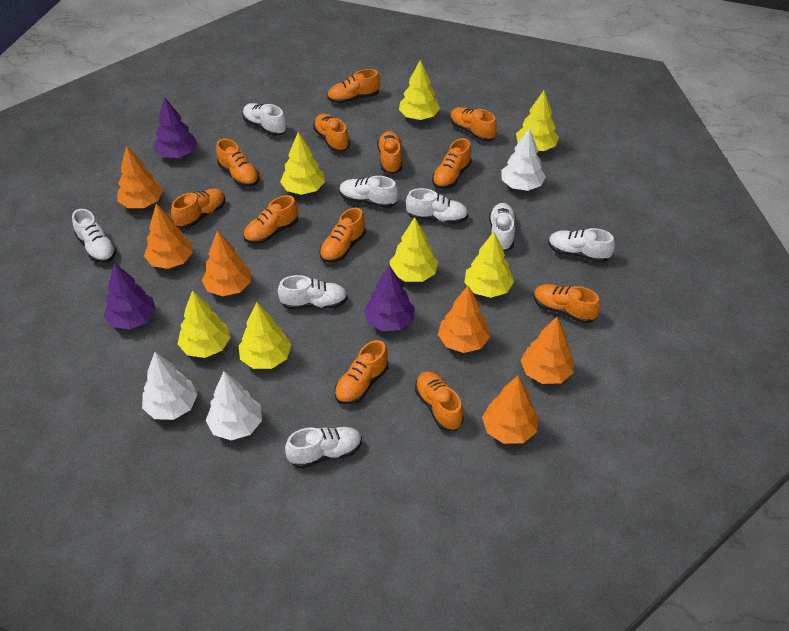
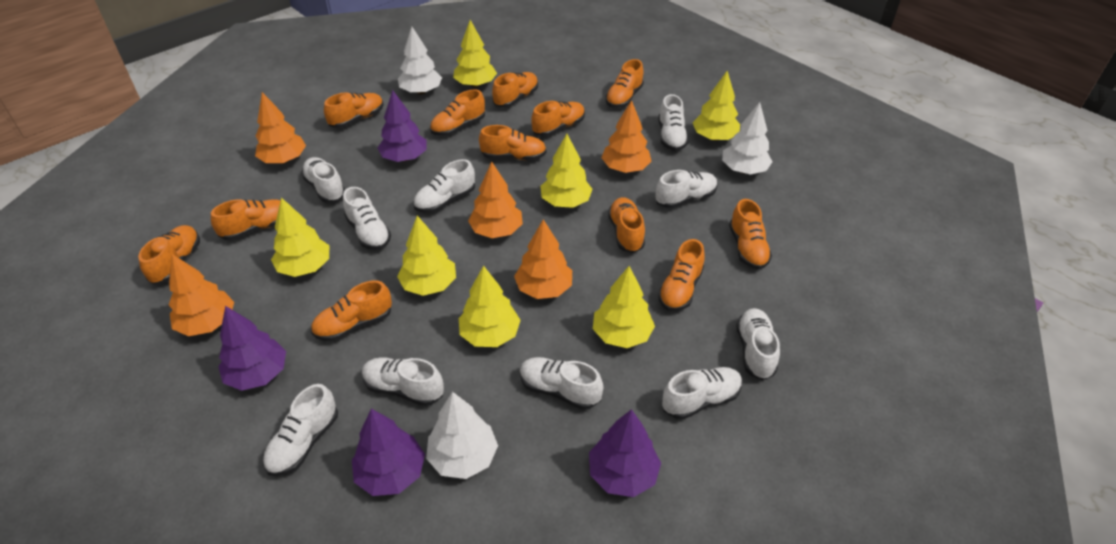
orange tree: [118,145,163,208] [144,204,193,269] [202,230,251,296] [438,286,490,353] [482,376,538,444] [521,317,574,384] = 6 -> [169,254,234,336] [255,92,306,163] [468,162,523,238] [514,219,572,299] [601,100,651,173] = 5
purple tree: [104,263,156,329] [154,97,197,158] [364,265,415,331] = 3 -> [218,306,286,391] [352,409,425,496] [378,90,427,162] [589,409,661,497] = 4
white shoe: [72,209,117,263] [242,103,287,136] [278,275,348,309] [285,427,362,468] [339,176,398,208] [406,188,468,224] [489,203,515,251] [548,228,615,263] = 8 -> [263,384,338,476] [301,157,345,203] [343,187,391,250] [362,357,444,406] [413,159,475,213] [520,357,603,410] [655,170,718,208] [658,94,689,151] [662,367,742,420] [736,308,780,380] = 10

